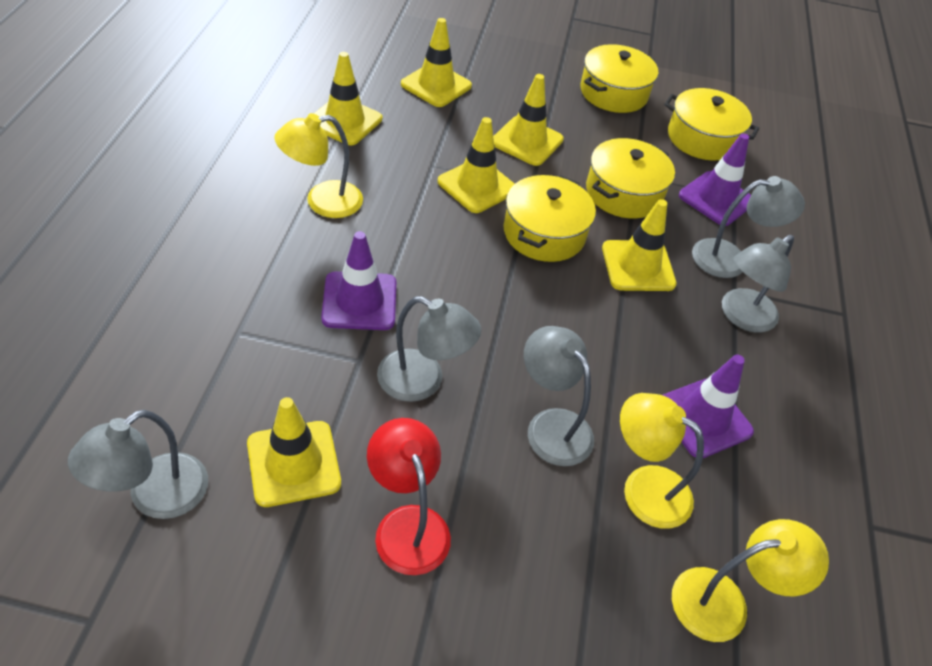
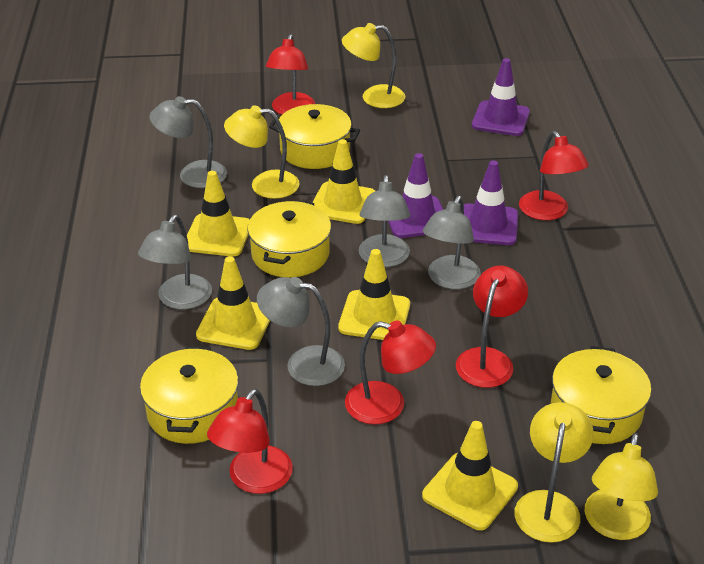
red lamp: [367,418,451,575] = 1 -> [207,389,293,494] [266,34,315,115] [345,320,436,424] [456,266,528,388] [519,131,589,220] = 5
yellow lamp: [274,113,363,218] [620,393,704,529] [672,519,829,642] = 3 -> [224,105,299,199] [342,23,405,108] [514,402,594,543] [585,433,658,540] = 4
yellow traffic cone: [247,397,341,507] [314,52,382,145] [401,18,472,107] [438,117,515,213] [493,74,564,166] [602,199,677,291] = 6 -> [187,171,250,256] [196,256,270,350] [312,139,375,224] [338,249,410,340] [422,421,518,530] = 5

